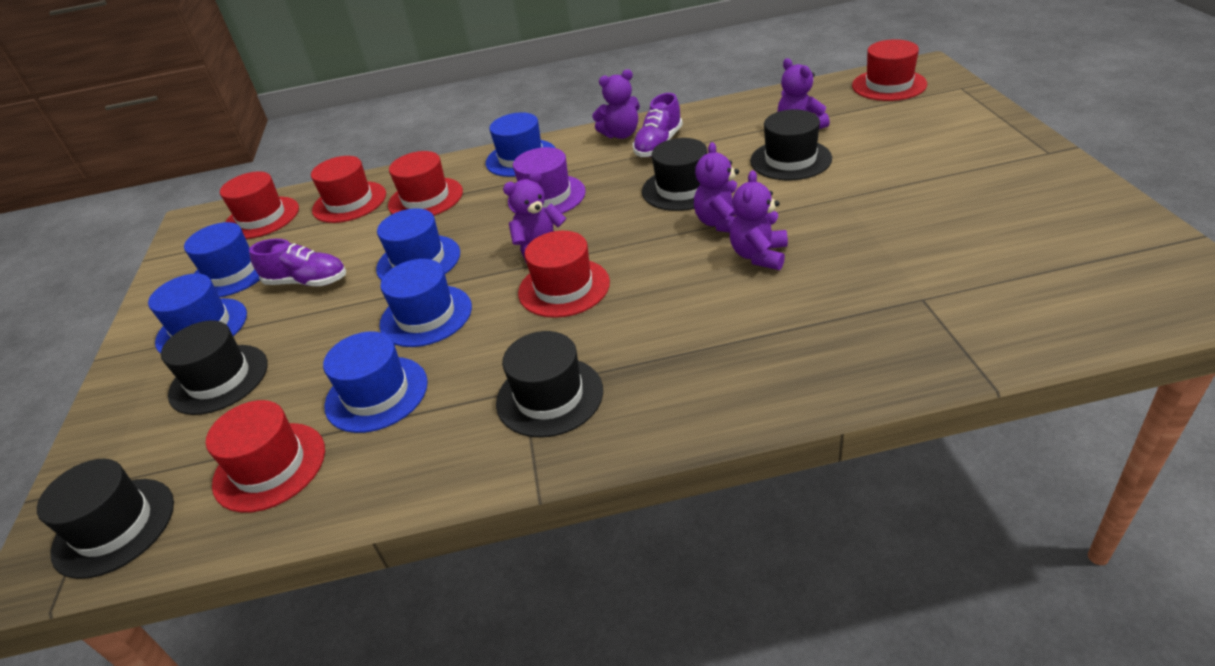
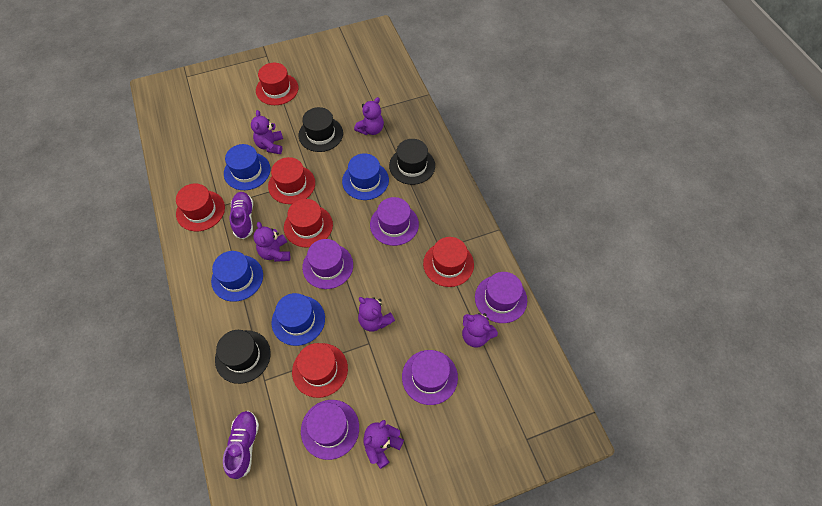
black hat: [37,459,174,579] [161,320,268,415] [496,331,603,438] [642,138,707,211] [750,110,832,180] = 5 -> [215,330,271,384] [299,107,343,152] [389,139,435,185] = 3
blue hat: [148,273,247,354] [184,222,260,297] [323,331,428,433] [376,208,460,281] [380,259,472,347] [486,112,555,177] = 6 -> [211,251,263,302] [224,144,270,190] [271,293,325,346] [342,153,389,200] = 4
purple hat: [508,147,586,214] = 1 -> [301,400,359,460] [302,239,353,289] [370,197,419,246] [402,350,458,405] [475,272,527,323] = 5
purple teddy bear: [503,171,566,264] [592,69,640,139] [694,142,739,233] [730,170,788,270] [777,59,830,129] = 5 -> [251,110,283,154] [253,222,290,262] [354,97,384,135] [358,297,395,331] [363,420,404,469] [462,313,498,348] = 6

